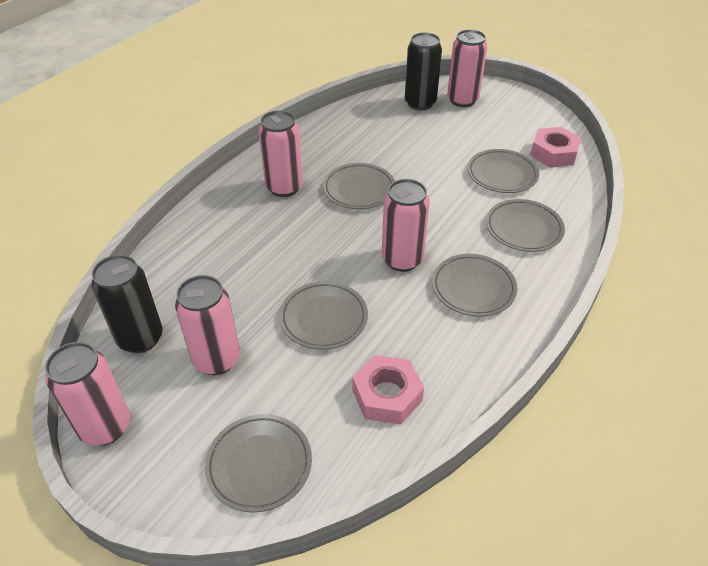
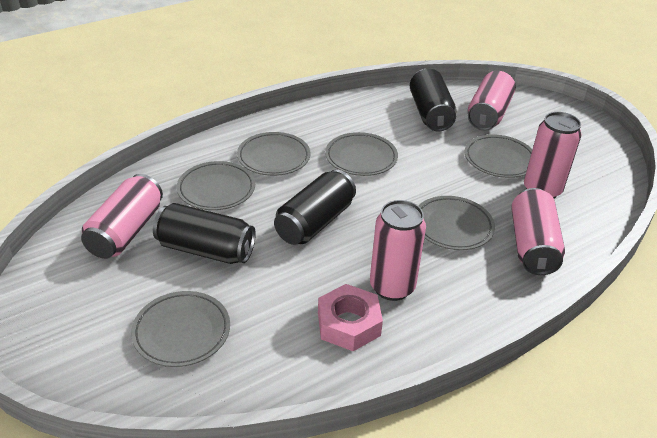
black can: [92,255,163,353] [405,32,442,110] = 2 -> [153,203,256,264] [274,170,356,245] [410,69,456,132] = 3
pink nut: [352,355,424,425] [530,127,581,168] = 2 -> [318,284,383,351] = 1

